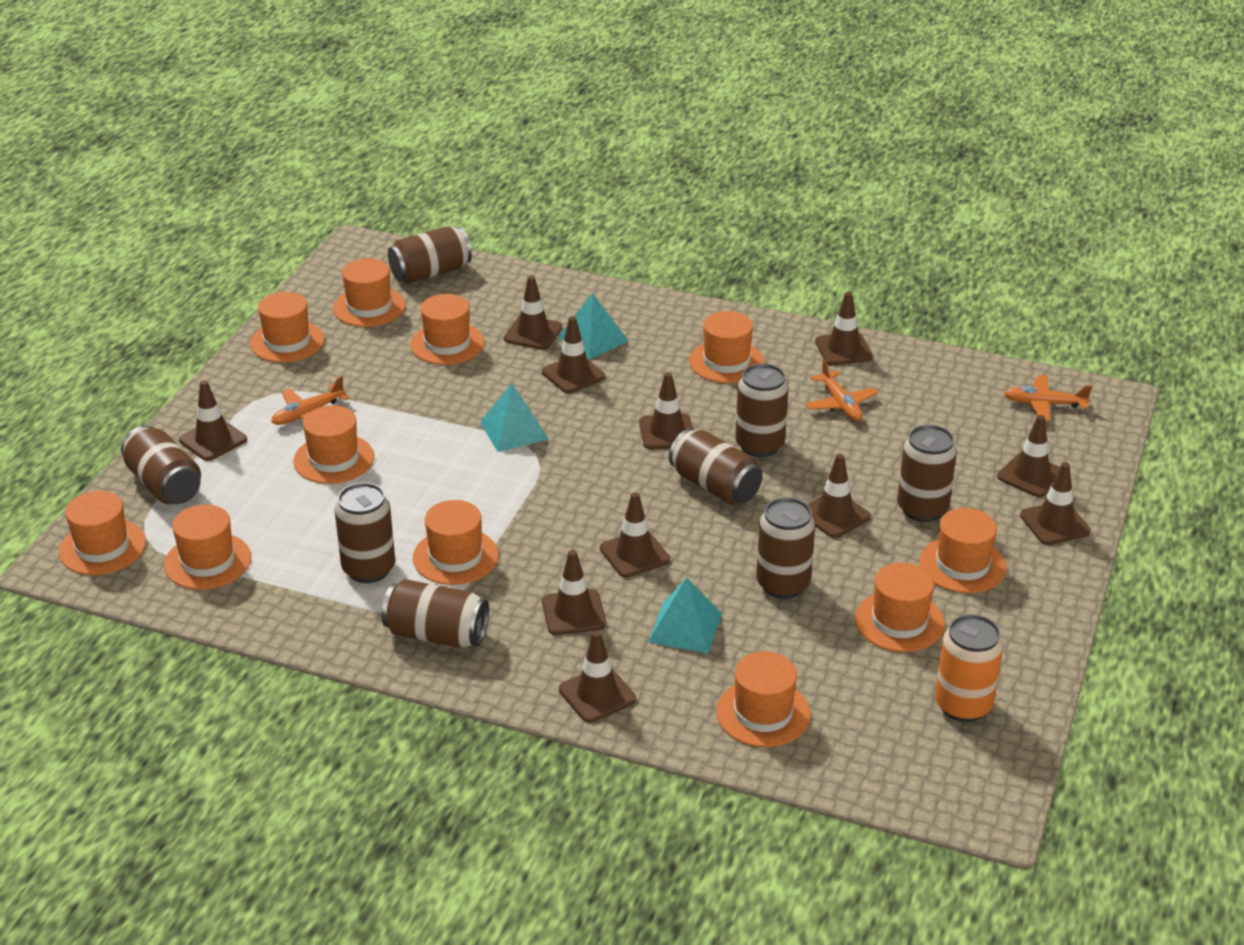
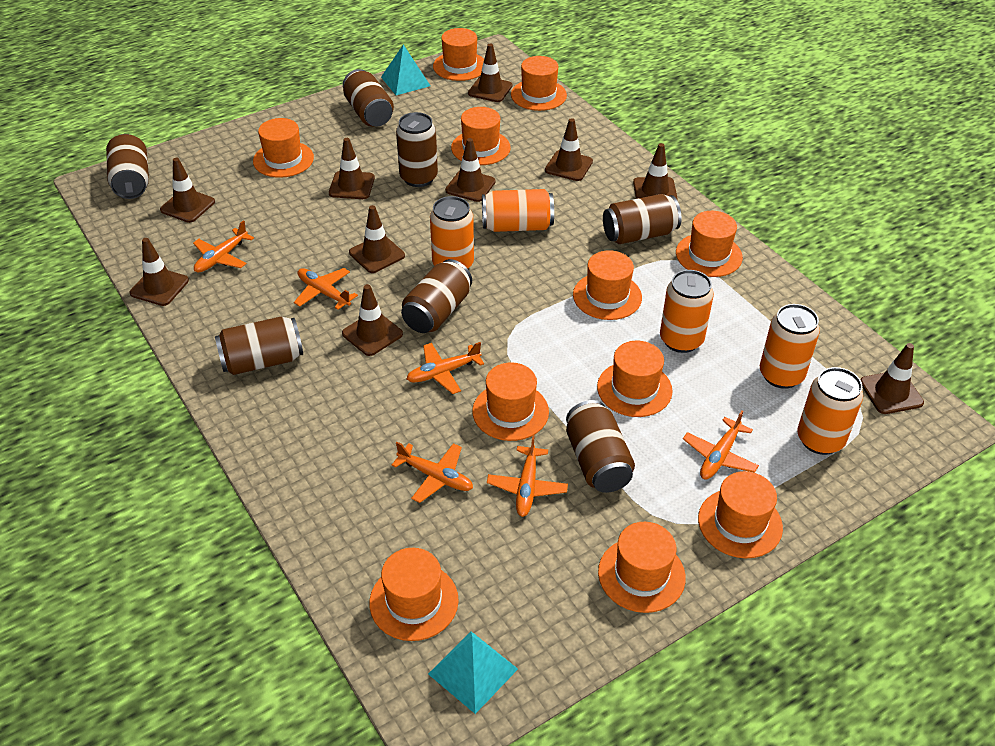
brown can: [121,425,201,504] [335,482,395,583] [382,579,489,648] [388,226,472,284] [669,428,763,504] [735,363,789,457] [756,497,815,599] [897,425,957,522] = 8 -> [106,134,149,199] [215,317,303,375] [343,69,394,127] [396,112,438,187] [401,259,472,333] [566,400,635,493] [603,194,682,244] = 7
brown traffic cone: [179,380,247,461] [504,276,562,350] [542,316,605,393] [542,550,606,635] [559,630,636,723] [600,492,670,578] [639,373,693,449] [807,454,871,538] [815,292,873,365] [997,415,1060,497] [1020,462,1091,545] = 11 -> [130,238,189,306] [160,158,215,223] [329,138,375,199] [342,284,403,356] [349,205,405,273] [445,138,496,202] [468,44,512,102] [545,118,593,181] [633,143,678,200] [860,343,924,414] = 10
orange can: [935,614,1003,722] = 1 -> [430,196,474,269] [482,189,554,232] [660,270,714,353] [760,304,820,389] [797,367,863,455] = 5
orange plane: [271,376,350,425] [805,359,878,421] [1004,375,1092,421] = 3 -> [193,220,254,273] [294,268,358,310] [391,442,473,503] [407,342,484,394] [487,435,568,517] [683,410,759,479] = 6
turquoise pyramid: [480,383,549,452] [558,293,628,359] [648,577,722,653] = 3 -> [381,45,430,95] [428,631,518,714] = 2

